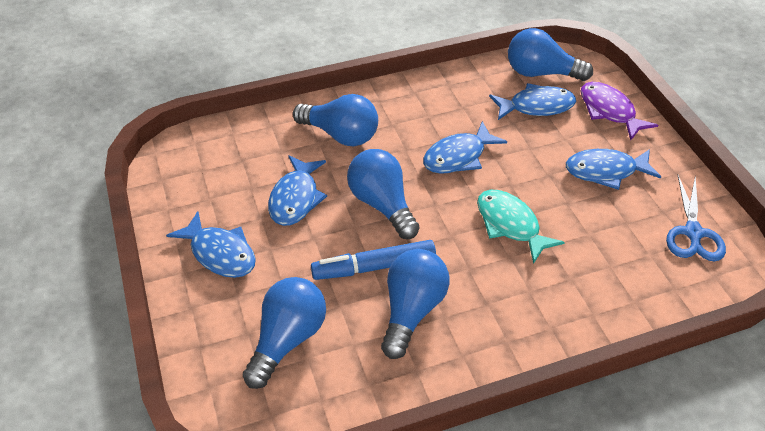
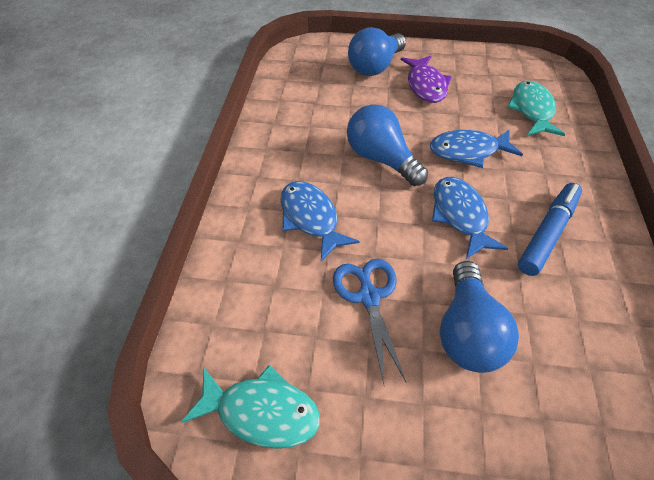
blue fish: [166,211,256,278] [268,155,327,226] [423,121,507,174] [489,83,576,120] [566,149,661,190] = 5 -> [280,181,360,261] [430,129,523,168] [432,177,509,259] = 3
blue light bulb: [243,277,326,389] [293,94,378,146] [347,149,419,239] [381,249,450,359] [508,28,593,81] = 5 -> [347,104,428,186] [348,27,406,76] [440,261,519,373] = 3
turquoise fish: [477,190,565,264] = 1 -> [181,365,320,449] [507,81,565,136] = 2

